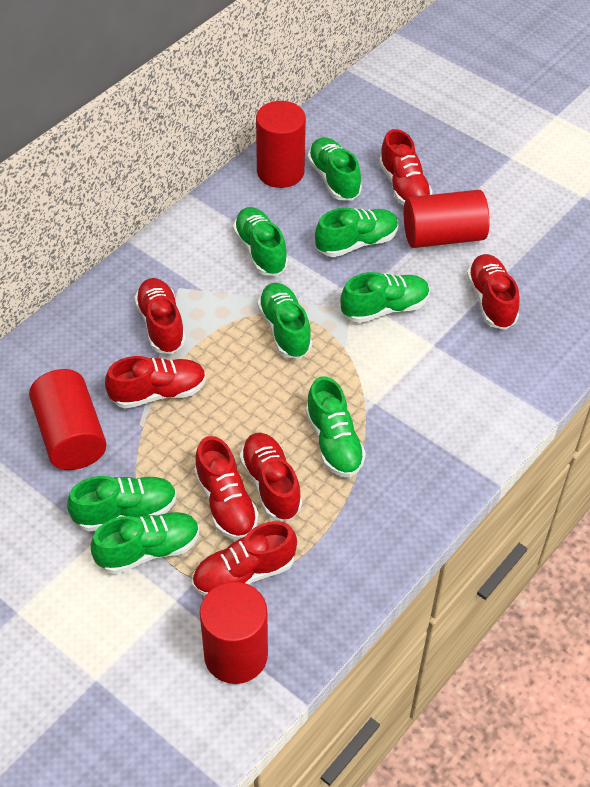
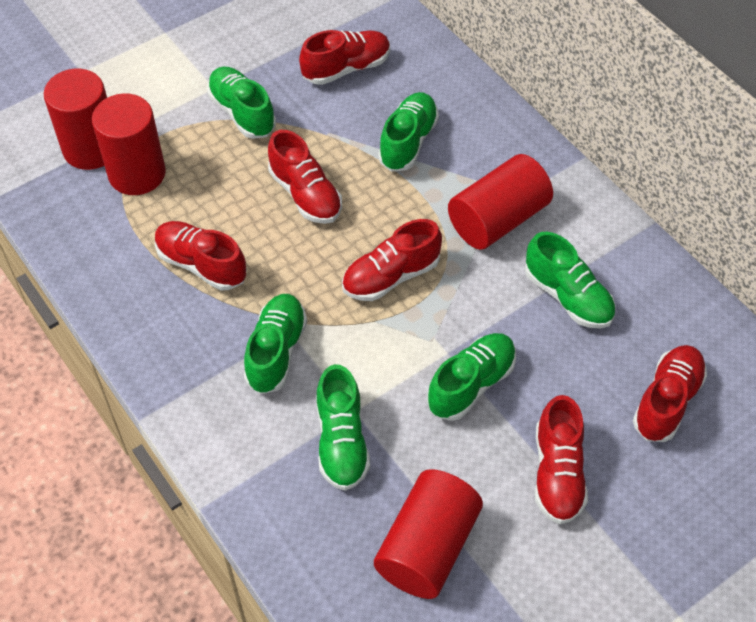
green shoe: [67,476,177,532] [91,512,199,574] [233,207,288,276] [257,283,312,359] [306,376,366,477] [308,137,362,201] [315,208,399,257] [340,272,430,323] = 8 -> [207,67,276,139] [244,294,307,394] [316,364,370,491] [378,92,439,172] [427,333,516,421] [525,232,616,329] = 6
red shoe: [105,356,206,409] [134,278,186,354] [192,521,297,596] [194,436,259,540] [240,433,302,521] [379,129,433,206] [467,254,520,330] = 7 -> [155,221,247,290] [268,130,342,224] [299,30,390,85] [342,219,442,301] [535,395,588,524] [633,345,707,442] = 6

